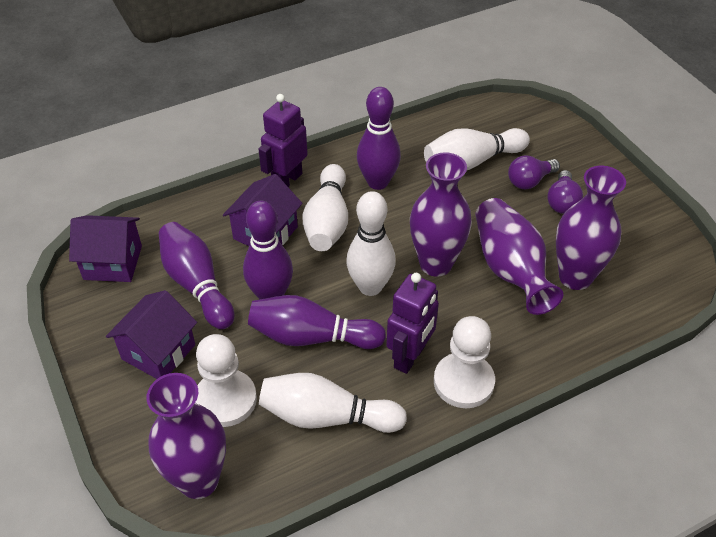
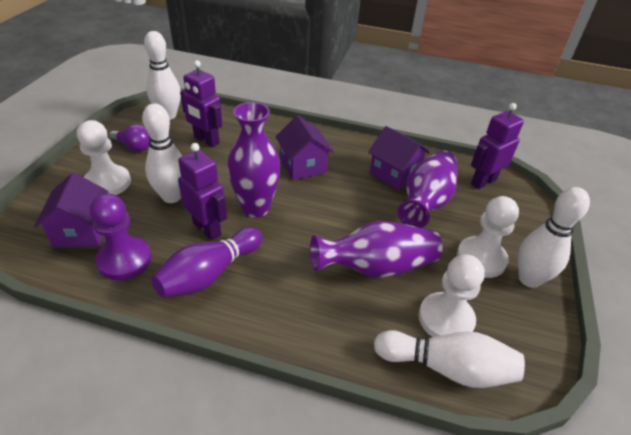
purple bowling pin: [159,222,234,329] [243,201,293,299] [248,295,386,349] [357,87,401,190] = 4 -> [152,227,262,298] = 1
purple light bulb: [508,155,560,190] [547,170,583,214] = 2 -> [109,124,150,152] = 1
purple pawn: none = 0 -> [90,193,152,280] = 1
purple robot: [258,94,308,187] [386,273,439,374] = 2 -> [178,143,227,241] [180,60,222,147] [471,103,524,189] = 3
purple vase: [146,373,226,499] [410,153,472,277] [475,198,563,315] [556,166,626,290] = 4 -> [227,102,281,218] [310,221,442,278] [398,150,457,228] = 3
white pawn: [195,334,257,427] [434,316,495,408] = 2 -> [77,120,131,195] [418,254,485,337] [457,196,519,278] = 3

